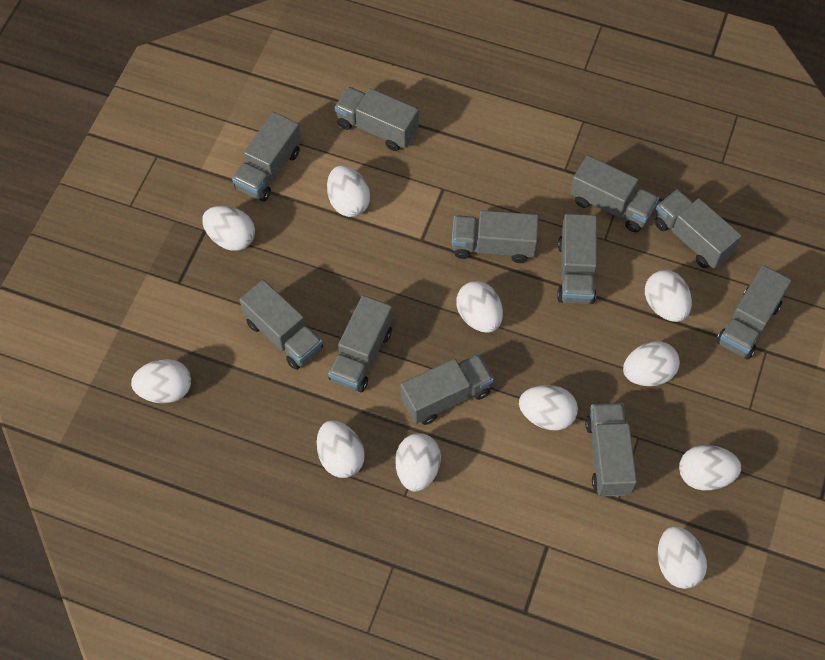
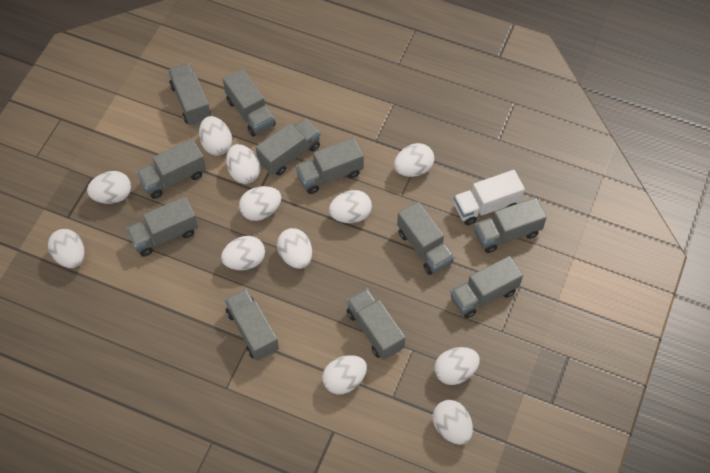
white egg: [131,359,191,403] [202,206,255,251] [317,420,365,478] [327,165,370,217] [395,433,441,491] [456,281,503,333] [519,385,578,430] [623,341,680,386] [645,270,692,322] [658,526,707,589] [679,445,741,490] = 11 -> [48,229,85,268] [87,171,131,204] [199,116,232,156] [221,236,265,270] [226,144,260,184] [239,186,282,221] [277,228,312,269] [322,355,367,395] [329,190,372,223] [394,143,434,177] [433,400,473,445] [434,347,480,385] = 12
white truck: none = 0 -> [454,170,525,225] = 1

